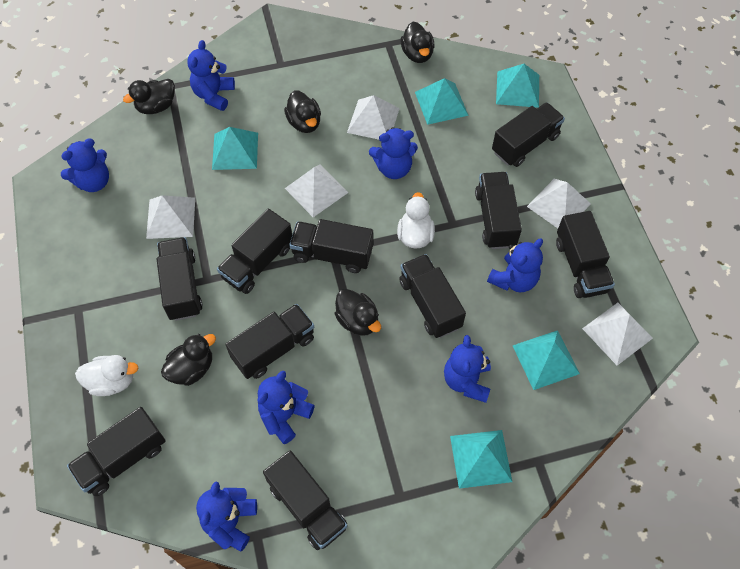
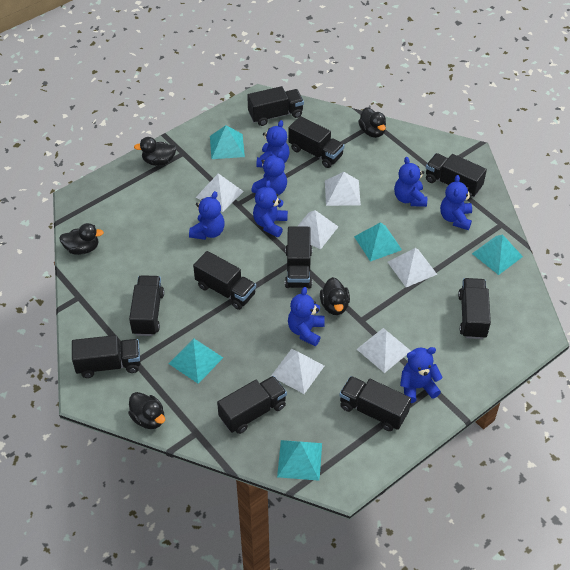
blue teddy bear: [61,138,109,192] [187,40,235,111] [196,482,257,552] [258,371,315,444] [369,127,418,179] [444,335,491,403] [487,238,543,292] = 7 -> [189,191,225,240] [251,151,287,195] [253,180,288,237] [256,120,290,168] [288,287,325,346] [394,157,427,207] [400,347,443,403] [440,175,472,230] = 8
white duck: [75,355,138,396] [397,192,435,248] = 2 -> none = 0
white pyramid: [146,195,195,239] [285,165,348,217] [347,95,400,140] [527,179,591,228] [582,303,653,366] = 5 -> [196,173,244,212] [271,349,324,394] [297,210,338,250] [325,172,361,206] [357,328,411,373] [388,248,437,287] = 6

